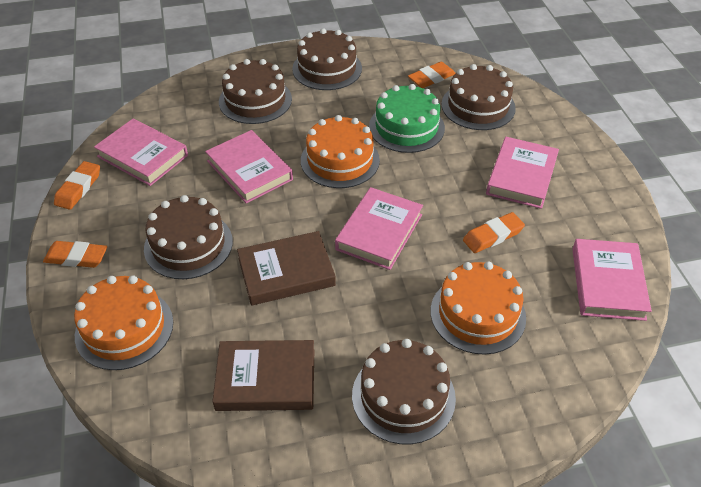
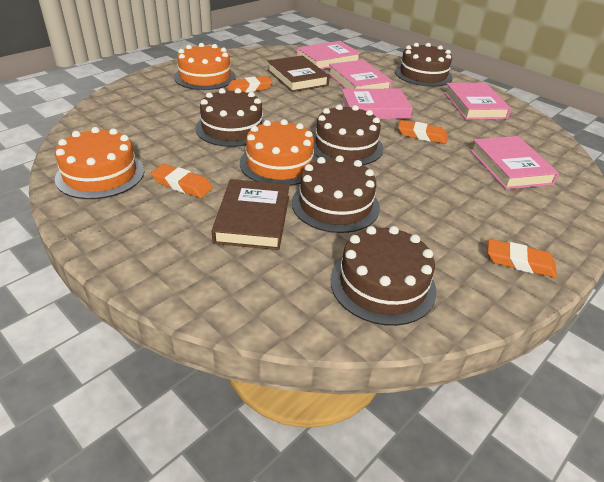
green cake: [369,84,445,153] = 1 -> none = 0

